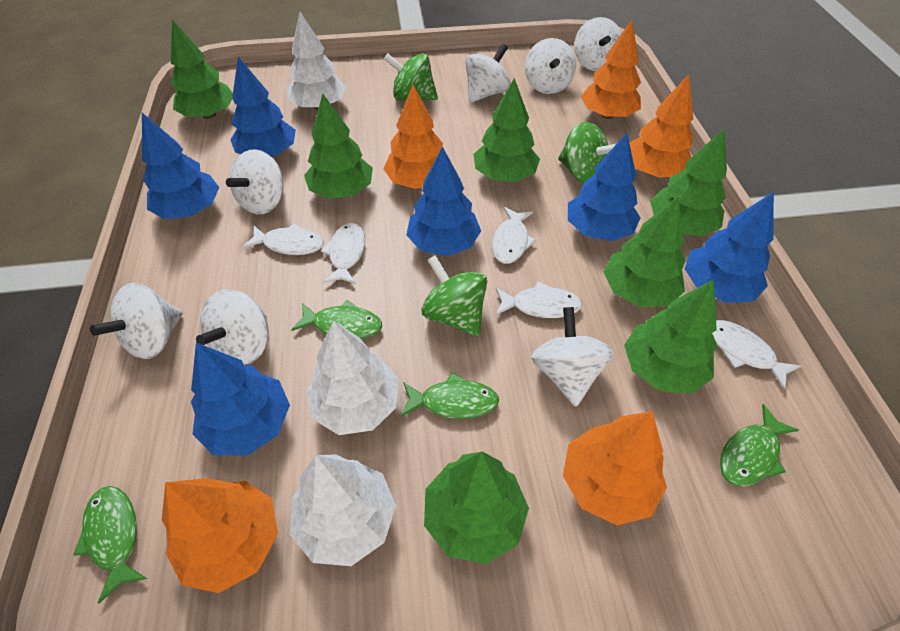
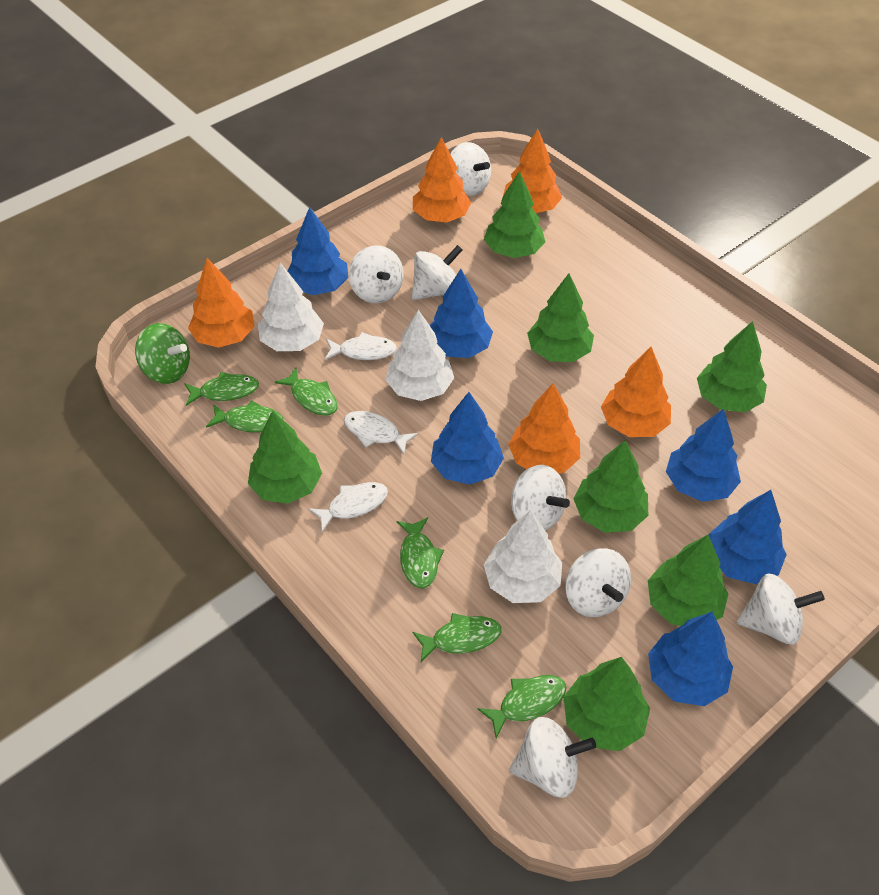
green fish: [73,486,147,603] [291,300,382,339] [401,373,499,419] [720,404,799,487] = 4 -> [184,372,259,406] [206,401,283,433] [274,368,338,416] [397,517,444,588] [412,613,501,662] [478,675,566,738] = 6
green spinning top: [384,53,438,101] [421,255,487,336] [558,122,616,183] = 3 -> [135,323,190,384] = 1
white fish: [242,223,324,255] [321,223,365,284] [492,207,536,264] [496,282,582,318] [712,320,801,390] = 5 -> [308,482,388,532] [325,332,397,360] [344,411,418,455] = 3

